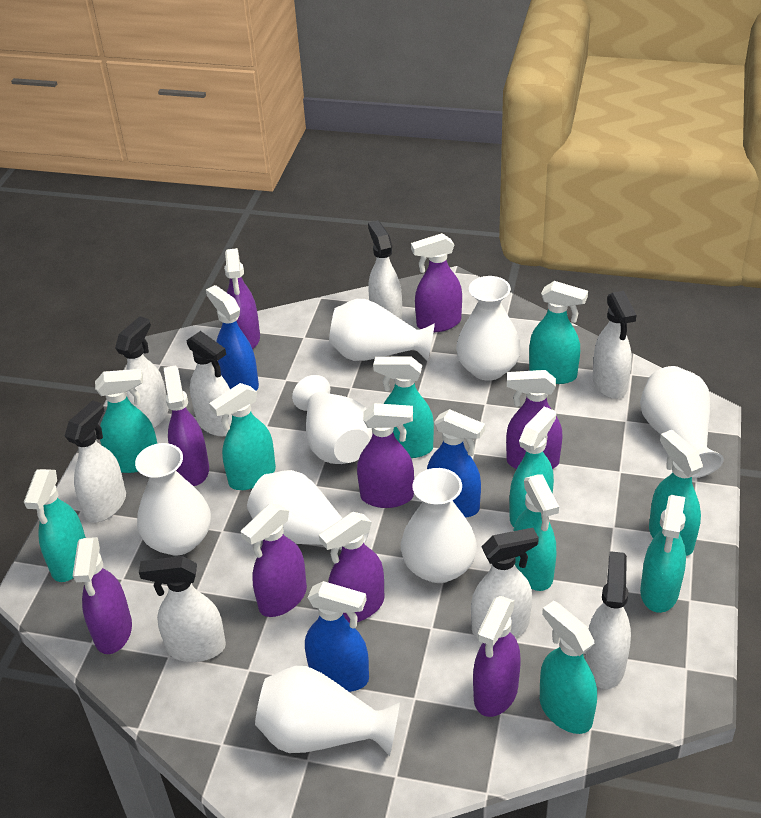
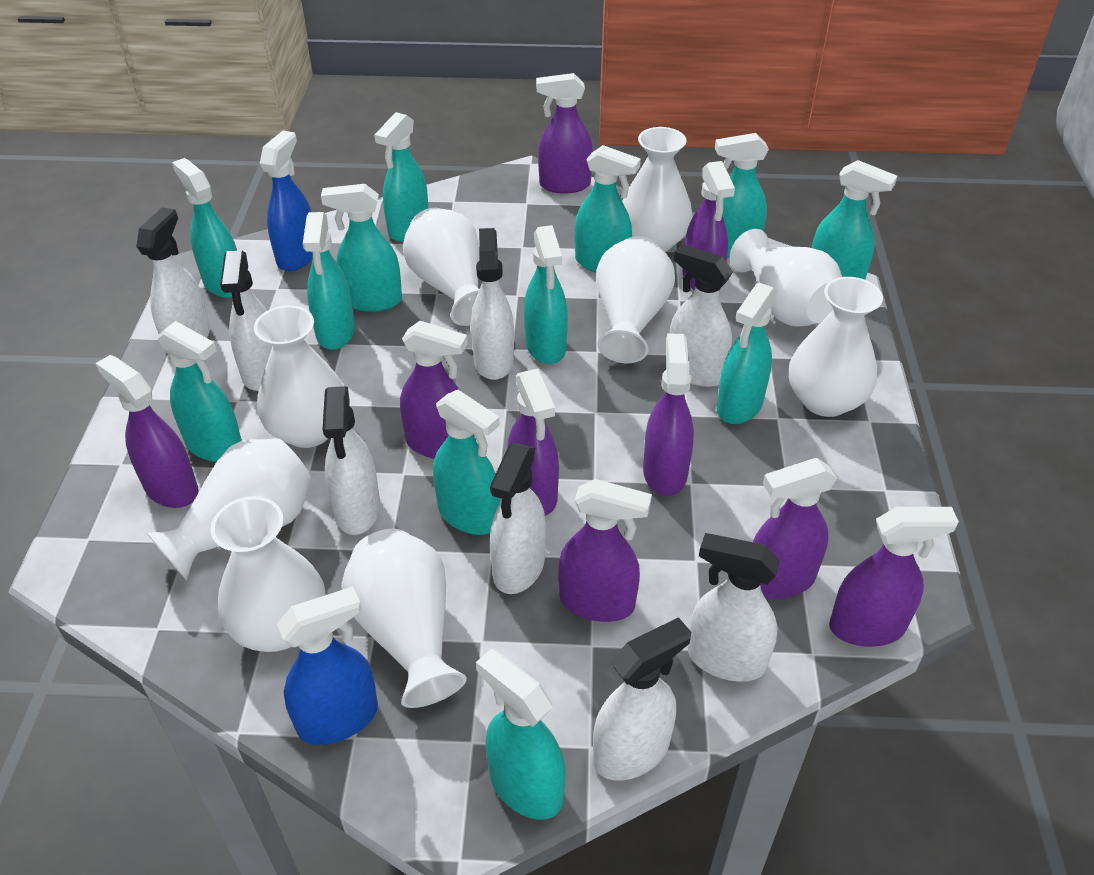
blue spray bottle: [206,285,259,391] [305,581,369,692] [427,409,485,518] = 3 -> [260,131,313,271] [277,586,378,745] = 2
turquoise spray bottle: [24,469,86,582] [95,369,157,473] [209,383,276,490] [373,357,434,458] [510,406,556,527] [514,474,559,591] [529,281,588,384] [540,601,597,734] [640,495,686,613] [649,430,703,556] = 10 -> [157,321,242,462] [172,158,237,298] [303,212,355,350] [321,184,402,312] [374,112,428,242] [433,390,500,535] [476,649,566,820] [524,225,568,364] [575,145,641,273] [715,133,769,258] [717,283,777,424] [812,160,897,279] = 12
white vase: [135,443,211,555] [247,470,369,550] [255,666,400,756] [292,375,373,464] [329,299,435,361] [401,468,477,583] [456,276,521,381] [640,366,724,478] = 8 -> [147,438,311,581] [211,496,325,652] [254,305,343,448] [341,529,466,708] [403,208,480,326] [596,236,675,363] [622,127,693,252] [730,229,842,327] [789,277,883,417] = 9

